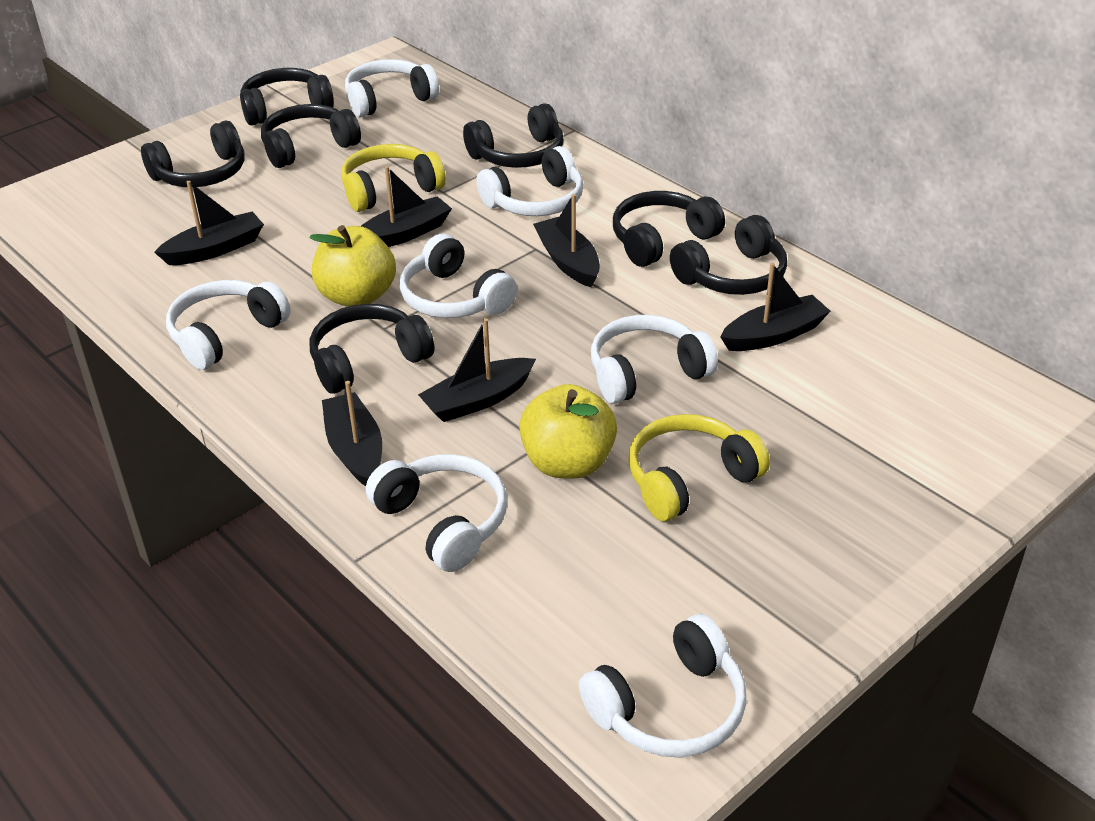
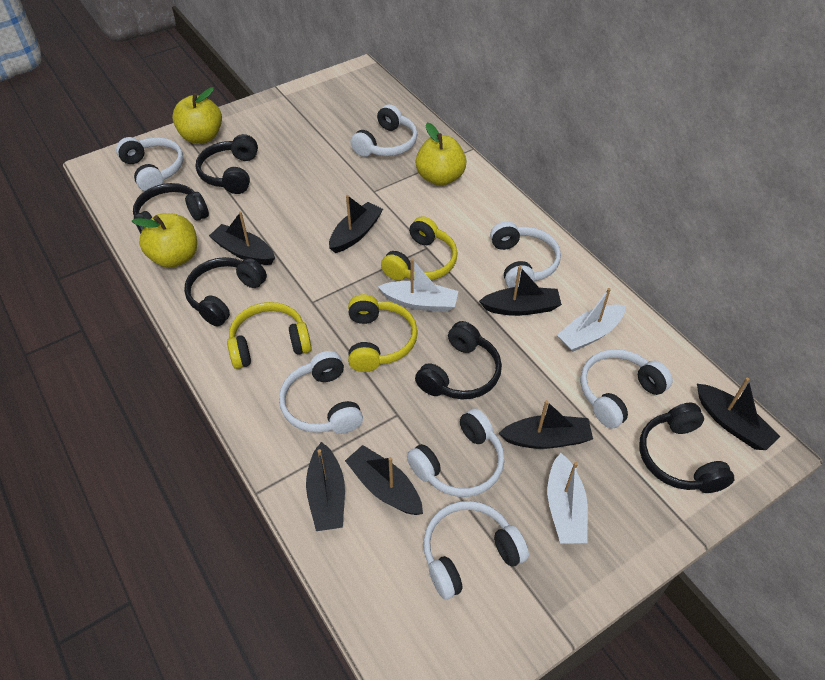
black boat: [154,181,264,265] [322,381,382,486] [361,166,452,247] [418,318,536,422] [533,194,600,287] [720,263,831,351] = 6 -> [209,211,275,265] [306,442,345,531] [329,195,383,253] [345,445,423,515] [479,266,562,316] [499,400,593,449] [697,378,781,450] = 7
black headphones: [141,121,244,187] [240,68,334,125] [261,104,361,168] [309,304,435,394] [463,103,564,168] [613,191,725,267] [670,215,787,295] = 7 -> [133,183,209,234] [184,257,267,326] [196,134,258,194] [415,321,502,399] [639,403,734,493] = 5
white boat: none = 0 -> [378,259,458,312] [548,453,588,543] [557,288,626,352] = 3
yellow apple: [310,225,396,307] [519,384,617,479] = 2 -> [132,213,197,268] [172,87,222,144] [416,123,467,186] = 3
yellow headphones: [341,144,446,212] [628,414,770,521] = 2 -> [227,302,312,369] [348,294,418,372] [381,216,458,281] = 3

